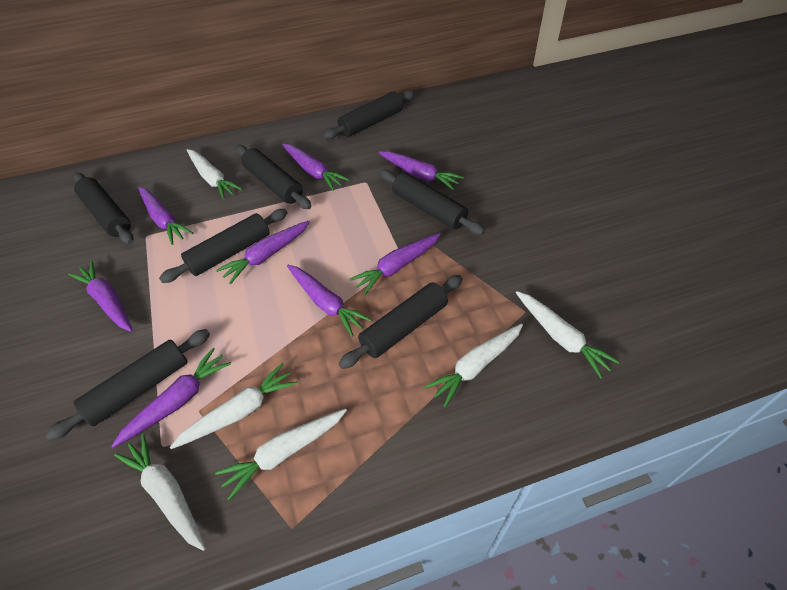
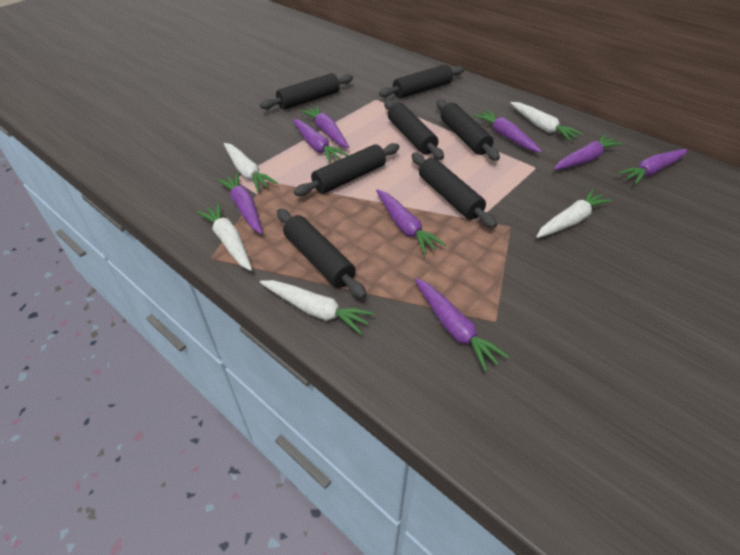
white carrot: [114,433,206,551] [170,363,298,449] [187,149,242,200] [215,408,347,501] [424,323,523,407] [516,291,620,379] = 6 -> [196,203,252,271] [224,143,278,192] [260,280,374,335] [510,102,583,141] [536,189,613,238] = 5

